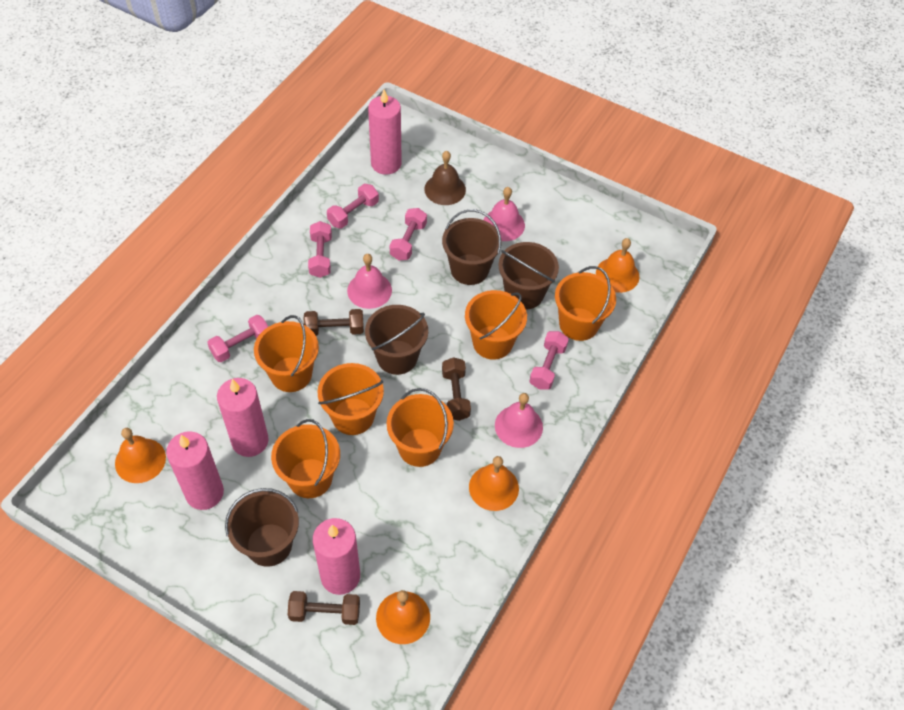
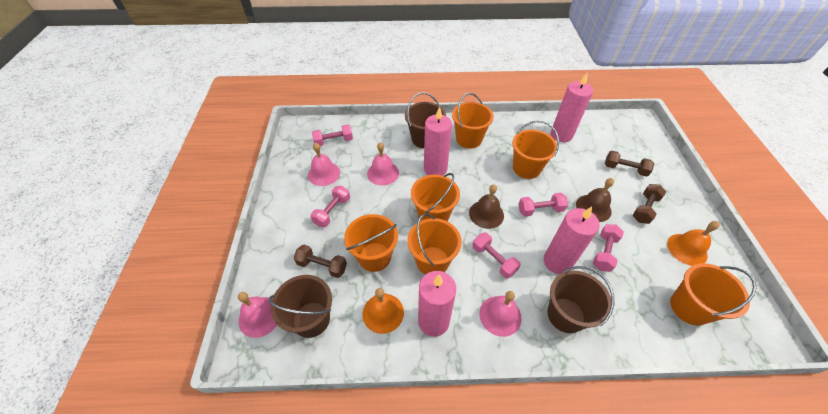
brown bell: [424,151,466,205] = 1 -> [469,184,504,229] [576,178,614,222] = 2
brown bucket: [225,488,299,567] [365,305,428,375] [442,209,502,285] [498,242,559,310] = 4 -> [269,275,332,338] [405,92,446,148] [547,266,614,333] = 3
orange bell: [115,428,166,483] [376,590,430,644] [469,456,519,511] [596,238,639,293] = 4 -> [362,288,404,334] [667,221,720,266] = 2
pink bell: [347,254,392,309] [484,187,525,241] [495,393,543,448] = 3 -> [238,292,277,338] [308,143,340,186] [367,142,399,185] [479,291,522,337] = 4

